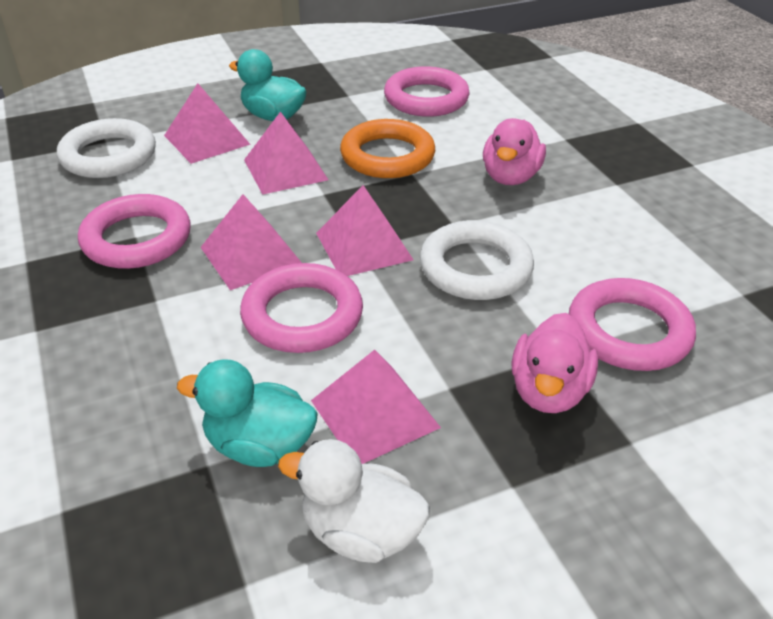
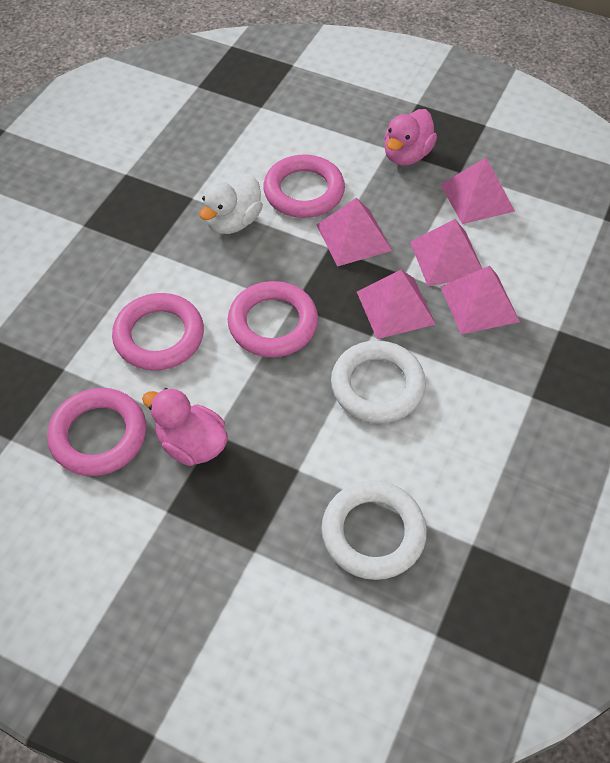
orange ring: [340,119,435,178] = 1 -> none = 0
turquoise duck: [177,359,318,467] [229,49,307,121] = 2 -> none = 0

